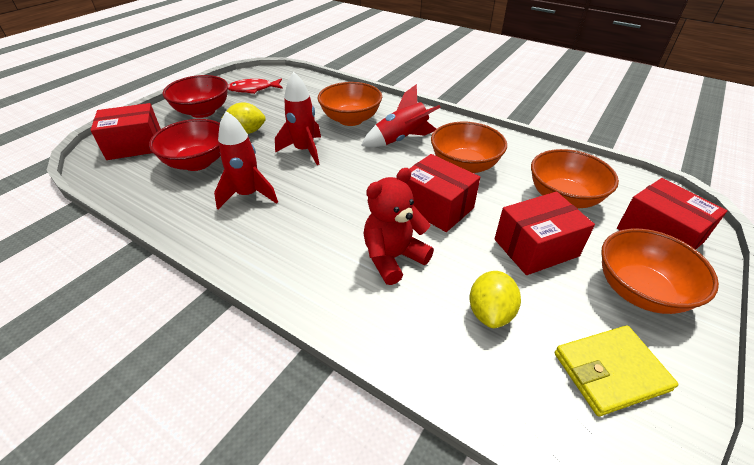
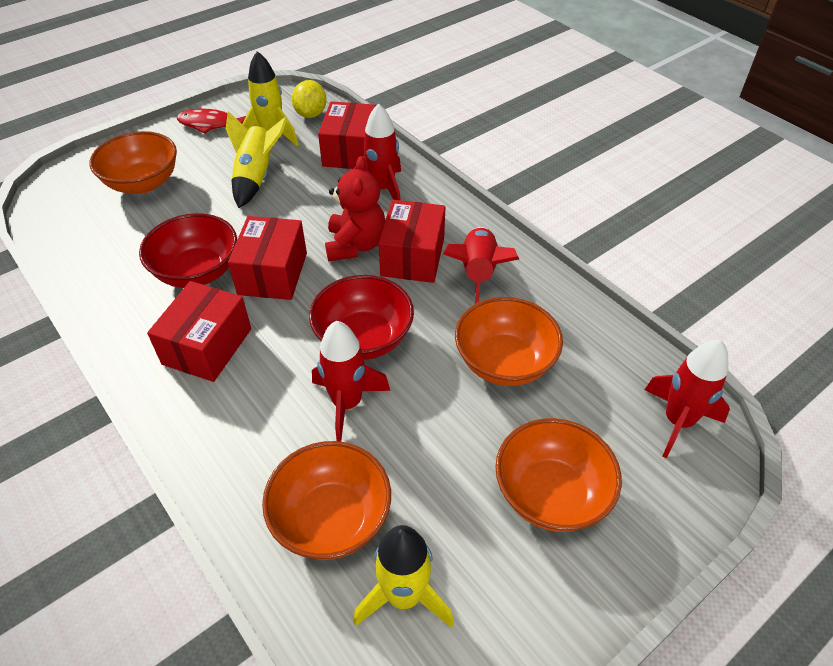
red rocket: [214,111,278,209] [275,72,321,165] [361,84,441,147] = 3 -> [312,321,390,442] [353,103,401,200] [443,227,519,304] [644,339,730,458] = 4
yellow lemon: [221,102,266,134] [469,271,521,328] = 2 -> [292,80,327,118] = 1
yellow rocket: none = 0 -> [226,111,288,208] [242,51,299,146] [353,525,454,628] = 3
yellow wallet: [555,325,678,416] = 1 -> none = 0

